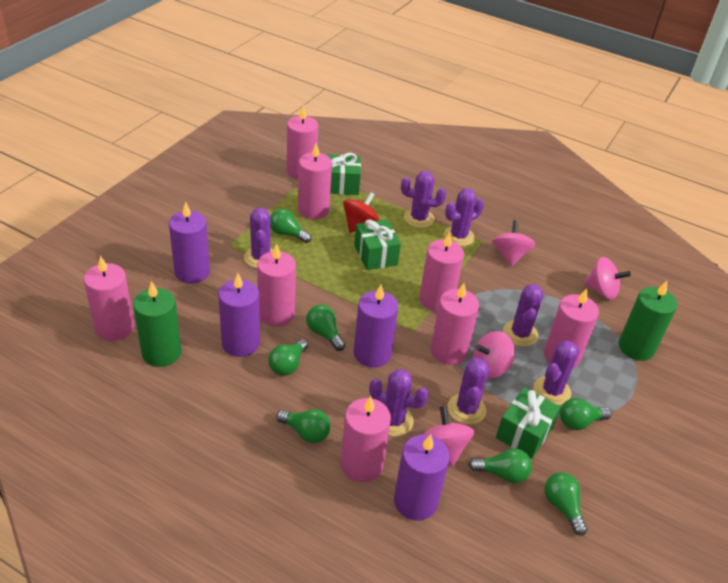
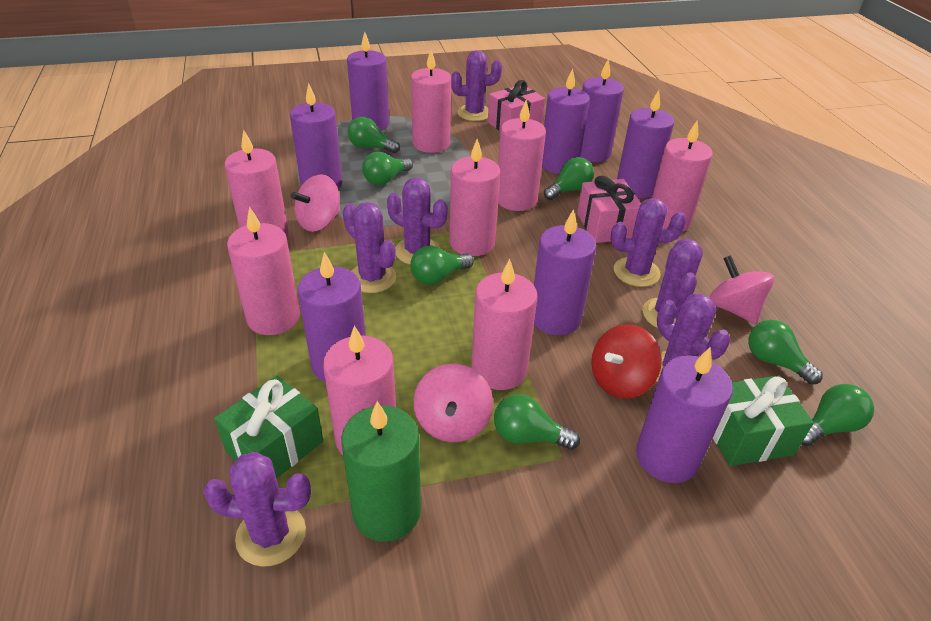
green candle: [133,281,182,367] [619,281,677,361] = 2 -> [341,401,421,542] = 1
green gift: [327,153,361,195] [354,219,401,270] [496,387,561,459] = 3 -> [214,376,323,478] [713,375,814,466] = 2
pink gift: none = 0 -> [488,80,545,131] [577,176,641,243] = 2
pink spinning top: [424,406,475,467] [473,331,515,379] [492,220,535,267] [584,257,631,300] = 4 -> [291,174,340,232] [414,364,493,442] [709,255,774,324] = 3
purple candle: [169,202,210,284] [218,273,260,357] [354,285,398,368] [394,434,450,521] = 4 -> [290,83,342,188] [297,252,366,383] [347,31,389,131] [534,209,596,335] [542,69,590,174] [580,59,624,162] [617,90,674,198] [636,347,733,483] = 8

